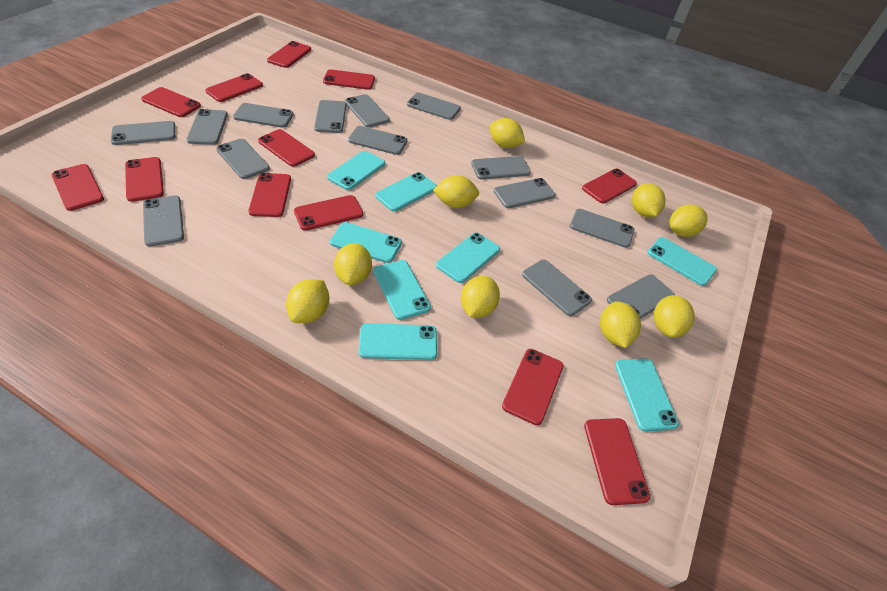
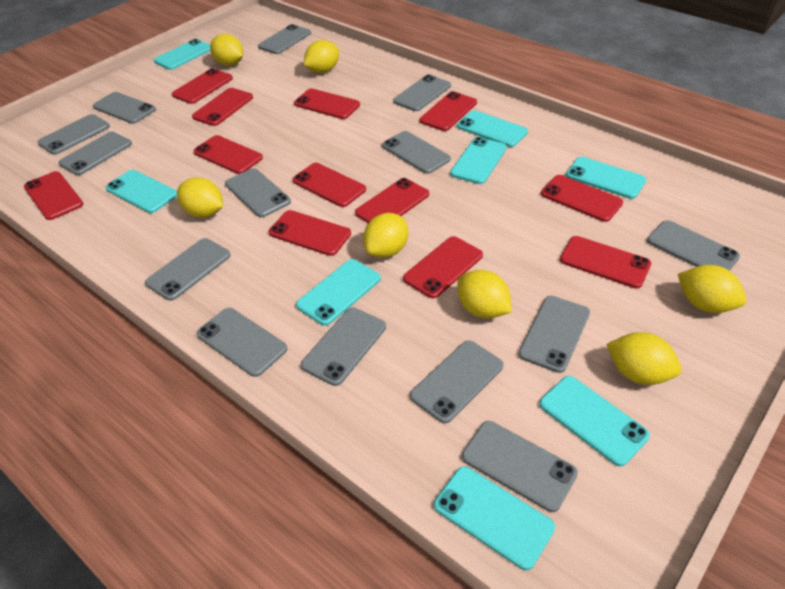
yellow lemon: [286,279,329,323] [334,243,372,285] [433,175,479,208] [461,276,500,318] [490,118,525,148] [600,301,641,348] [632,183,666,217] [653,295,695,338] [669,204,708,237] = 9 -> [177,177,223,218] [210,34,243,66] [304,40,339,73] [363,213,408,258] [457,270,512,318] [606,332,681,385] [678,265,746,313] = 7

